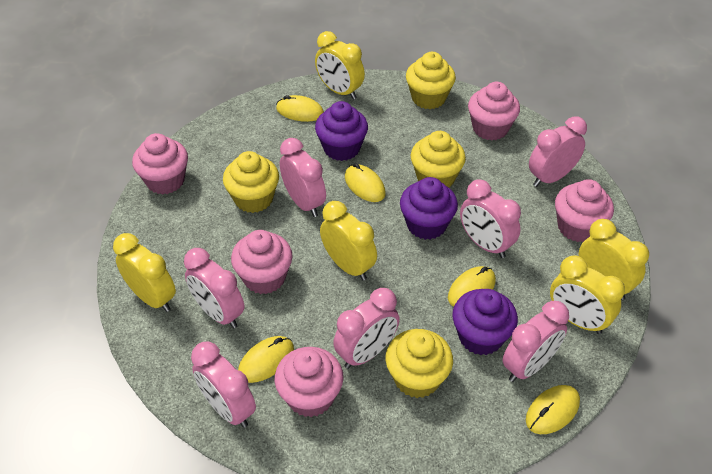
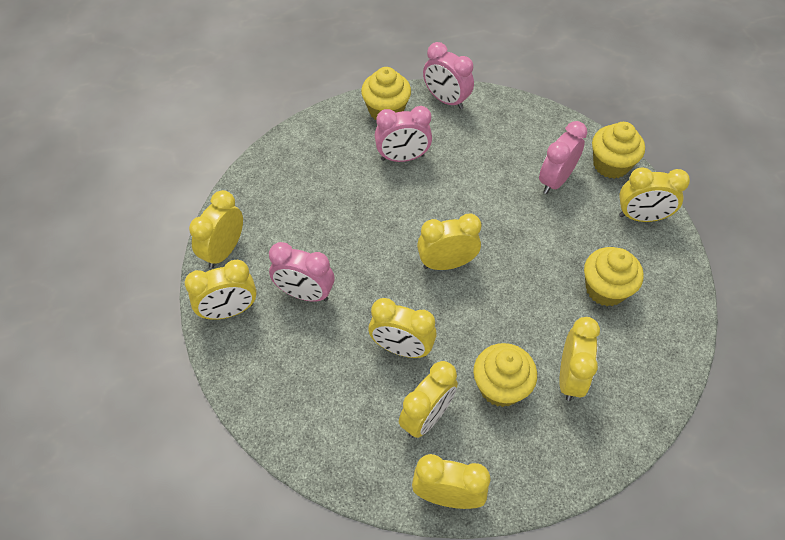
pink clock: [184,248,245,329] [191,341,256,428] [280,138,326,217] [333,288,400,369] [460,179,521,258] [502,301,569,382] [529,117,587,187] = 7 -> [269,242,334,302] [375,106,432,162] [423,42,474,109] [539,121,587,194] = 4
pink cupcake: [132,133,188,195] [231,230,293,294] [275,347,343,417] [468,82,520,141] [555,179,614,242] = 5 -> none = 0
purple cupcake: [315,101,368,161] [400,177,458,240] [452,289,518,355] = 3 -> none = 0
yellow clock: [113,233,176,312] [315,31,365,100] [320,201,377,281] [550,255,625,334] [579,219,649,300] = 5 -> [185,260,257,320] [189,190,243,268] [368,298,437,358] [399,361,458,438] [412,454,490,509] [417,214,481,270] [559,317,600,401] [619,168,690,222] = 8
yellow mouse: [238,336,294,383] [276,95,324,122] [345,163,386,202] [448,266,496,306] [526,385,580,434] = 5 -> none = 0

